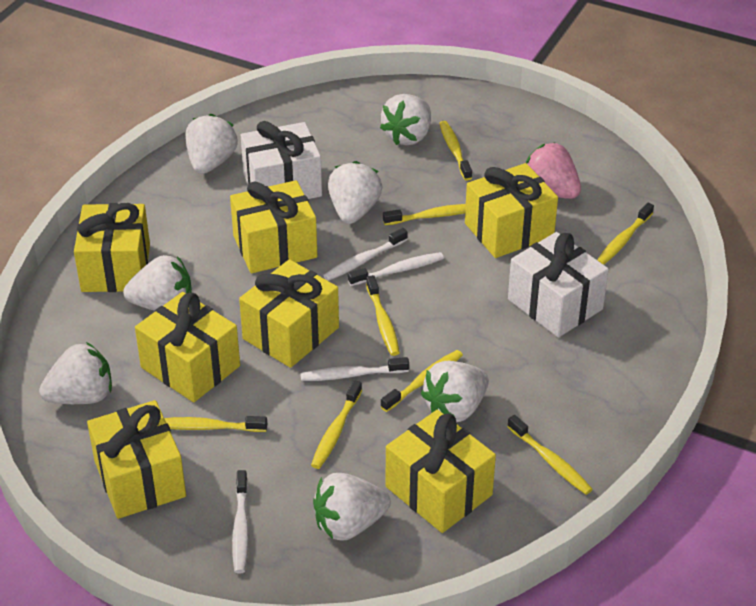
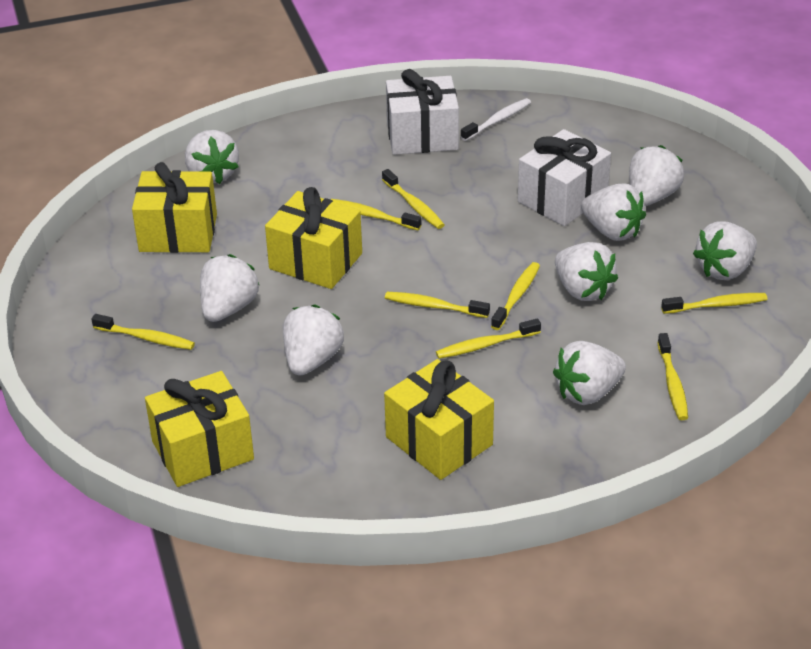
pink strawberry: [526,143,581,199] = 1 -> none = 0
white strawberry: [39,342,112,404] [123,255,192,311] [186,114,237,174] [313,473,391,541] [328,161,382,224] [380,94,431,145] [421,361,489,423] = 7 -> [185,130,239,184] [200,254,259,322] [283,305,344,376] [553,341,626,405] [555,242,618,301] [581,184,646,241] [629,145,684,206] [693,221,757,280] = 8
white toothbrush: [232,470,249,573] [300,357,409,381] [323,228,408,281] [348,252,444,286] = 4 -> [461,98,531,141] = 1
yellow gift: [74,203,150,292] [87,400,186,519] [135,292,240,402] [230,180,318,273] [239,259,339,368] [386,410,496,533] [465,163,558,258] = 7 -> [132,162,217,253] [145,371,254,487] [265,187,362,289] [384,359,494,480] = 4

